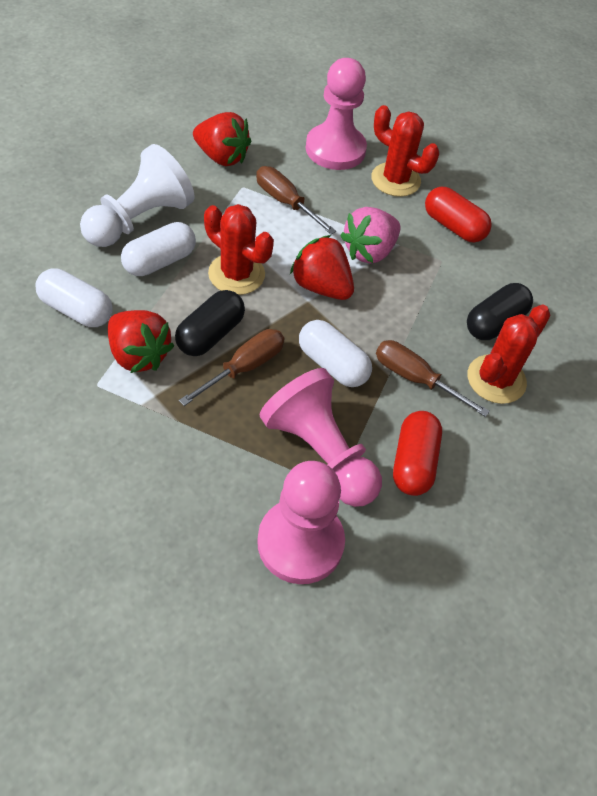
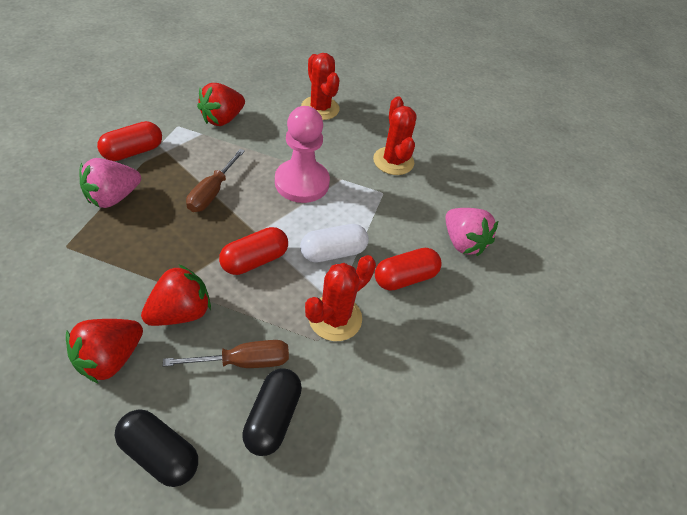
brown screwdriver: [179,329,284,406] [256,166,336,235] [376,340,490,417] = 3 -> [163,340,289,368] [186,149,245,212] = 2
pink pawn: [257,461,345,584] [259,368,382,507] [306,58,367,170] = 3 -> [275,106,330,203] = 1
pink strawberry: [340,207,401,263] = 1 -> [80,158,141,208] [445,208,498,256] = 2
red capsule: [393,411,442,496] [425,187,492,243] = 2 -> [97,121,162,161] [219,227,288,275] [375,248,442,291] = 3
white capsule: [35,268,113,327] [121,222,196,276] [299,320,372,387] = 3 -> [300,224,369,262] = 1
white pawn: [80,144,194,247] = 1 -> none = 0

